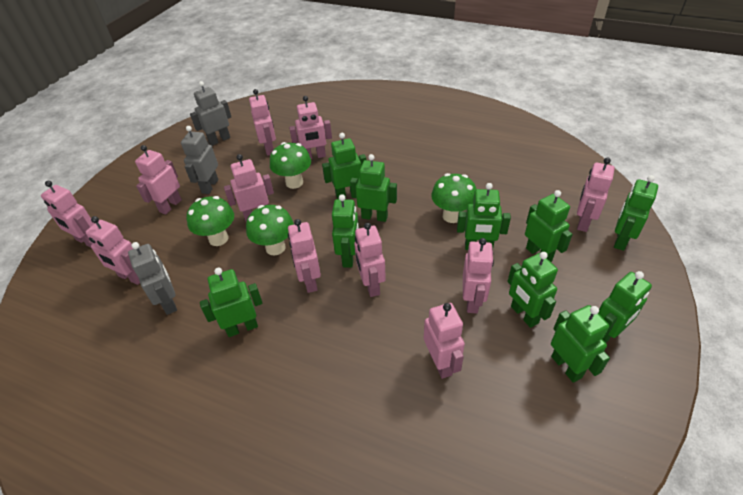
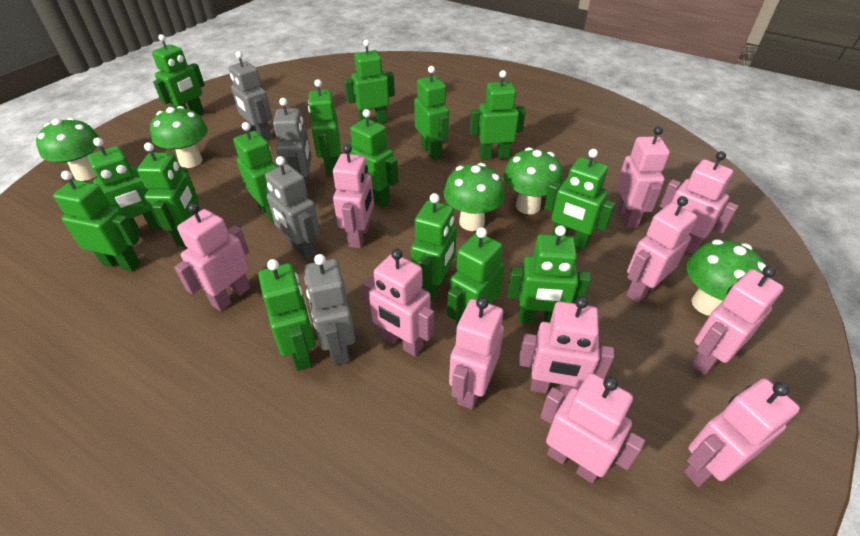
green mushroom: [187,196,234,246] [246,205,294,255] [270,142,311,189] [431,173,476,223] = 4 -> [36,117,100,181] [150,106,208,168] [444,163,505,231] [503,147,563,214] [687,240,766,316] = 5
green robot: [200,268,263,337] [322,133,366,199] [332,194,359,268] [350,154,397,222] [457,183,511,250] [507,252,558,328] [525,190,573,262] [551,305,610,383] [598,271,652,343] [614,175,658,251] = 10 -> [53,171,141,271] [88,138,160,236] [137,142,199,246] [152,34,205,115] [233,122,278,223] [258,259,316,371] [308,79,341,175] [344,39,395,123] [348,109,399,208] [411,193,457,302] [414,66,449,160] [447,227,505,326] [470,70,526,160] [507,225,591,324] [544,149,615,251] = 15
grey robot: [128,242,177,315] [181,126,218,194] [190,81,231,146] = 3 -> [229,51,272,141] [265,156,320,260] [273,98,311,188] [304,254,355,366] = 4

